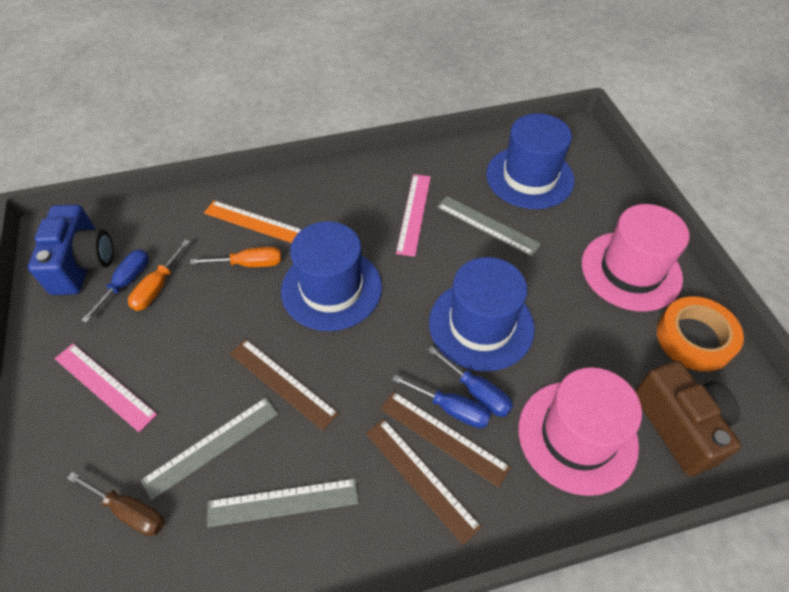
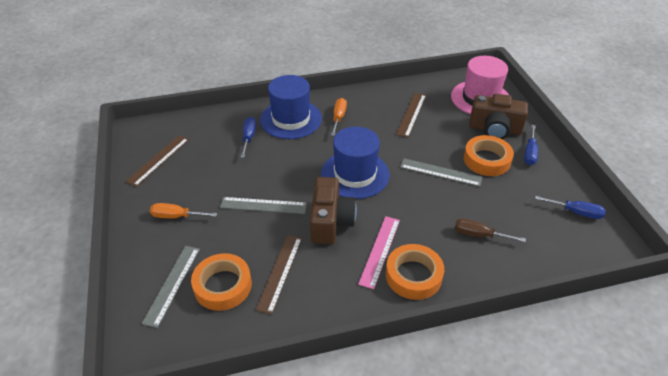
blue camera: [28,205,113,295] = 1 -> none = 0
blue hat: [281,221,382,331] [429,257,535,371] [486,113,575,209] = 3 -> [260,75,322,139] [321,127,390,199] = 2
brown camera: [635,361,741,476] = 1 -> [310,177,357,244] [469,94,528,139] = 2
orange ruler: [204,201,302,243] = 1 -> none = 0
orange tape: [657,296,744,372] = 1 -> [191,253,252,311] [386,244,444,300] [464,135,514,176] = 3
pink hat: [519,367,642,496] [582,204,690,311] = 2 -> [451,56,509,114] = 1
pink ruler: [55,344,157,432] [396,174,431,257] = 2 -> [358,216,400,289] = 1

